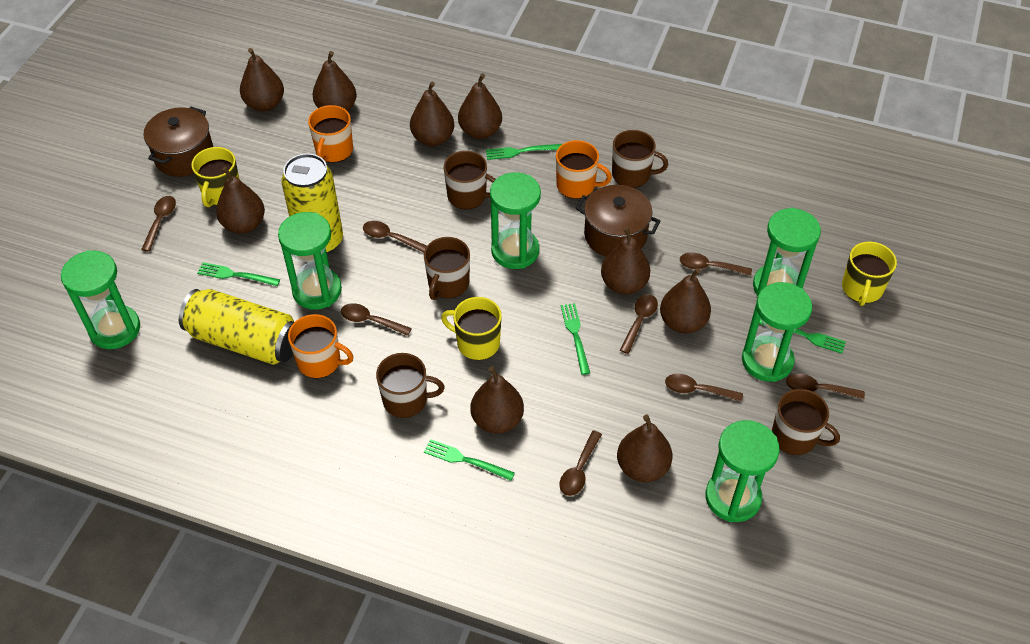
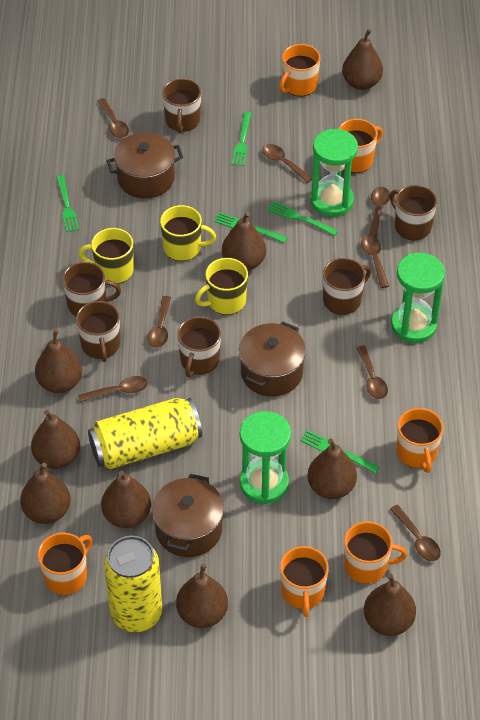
brown mug: [376,353,445,418] [424,237,470,300] [444,151,496,210] [612,130,668,188] [772,389,840,455] = 5 -> [62,262,121,316] [76,301,120,362] [162,78,201,133] [177,316,221,377] [323,258,371,315] [390,185,437,240] = 6
brown pot: [144,107,213,177] [576,185,660,257] = 2 -> [106,133,183,199] [152,474,224,557] [239,321,306,397] = 3
green hourglass: [61,250,140,349] [278,212,342,310] [490,172,541,269] [705,420,780,522] [742,282,812,382] [753,208,821,296] = 6 -> [240,411,291,504] [310,129,358,217] [391,253,445,343] = 3
orange mug: [288,314,353,378] [308,105,353,163] [556,140,612,199] = 3 -> [38,532,92,595] [279,44,320,96] [280,546,329,617] [339,119,383,173] [344,521,407,584] [396,408,443,473] = 6

